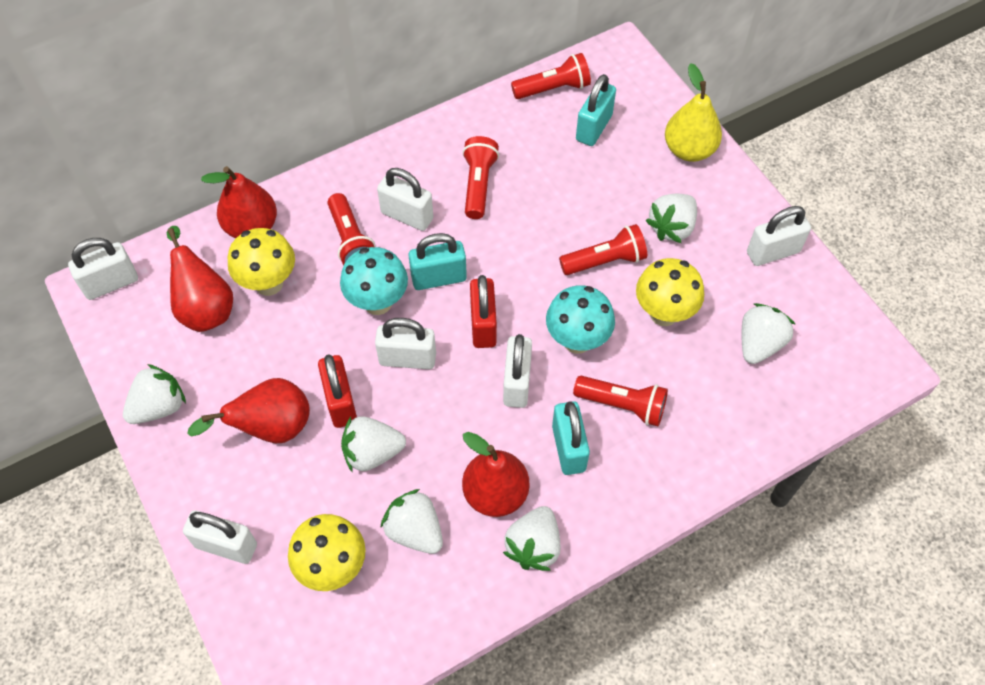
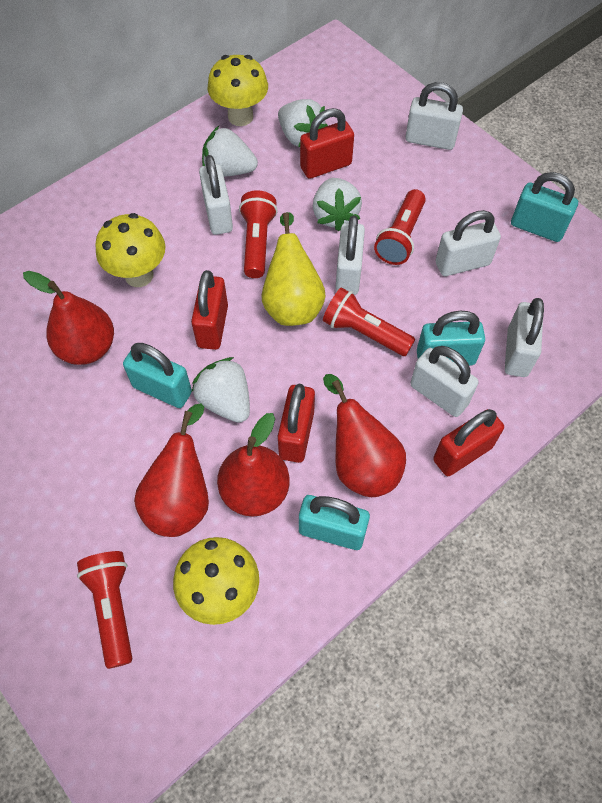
red flashlight: [327,193,375,266] [462,136,499,219] [511,53,591,99] [559,224,647,275] [573,376,668,426] = 5 -> [77,551,133,669] [239,190,278,278] [323,288,415,356] [374,189,426,265] = 4
red padlock: [318,354,357,428] [470,275,497,348] = 2 -> [191,270,228,350] [278,384,315,463] [300,108,354,179] [433,409,504,476] = 4
turquoise mushroom: [340,247,408,315] [546,285,615,354] = 2 -> none = 0
turquoise padlock: [408,233,467,290] [552,401,590,475] [576,74,616,146] = 3 -> [123,343,192,408] [299,495,370,550] [417,311,485,366] [511,172,578,242] = 4
white strawberry: [123,364,186,424] [341,416,406,472] [380,489,443,554] [503,506,560,571] [646,194,697,243] [742,303,796,364] = 6 -> [192,357,250,423] [202,126,258,177] [278,99,328,147] [313,178,362,231] = 4

